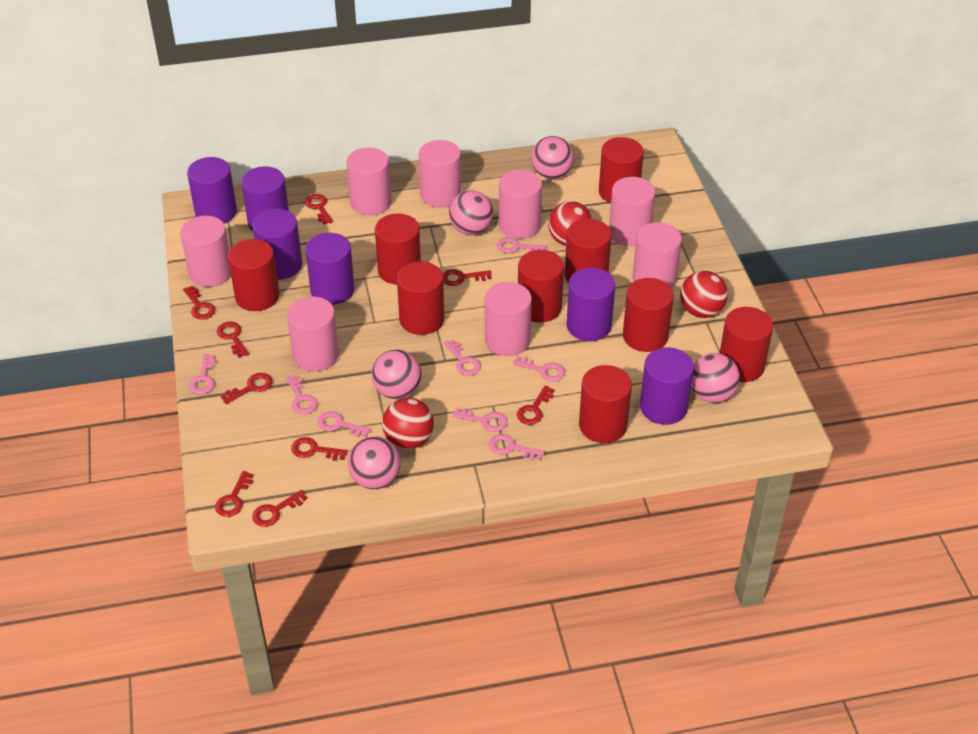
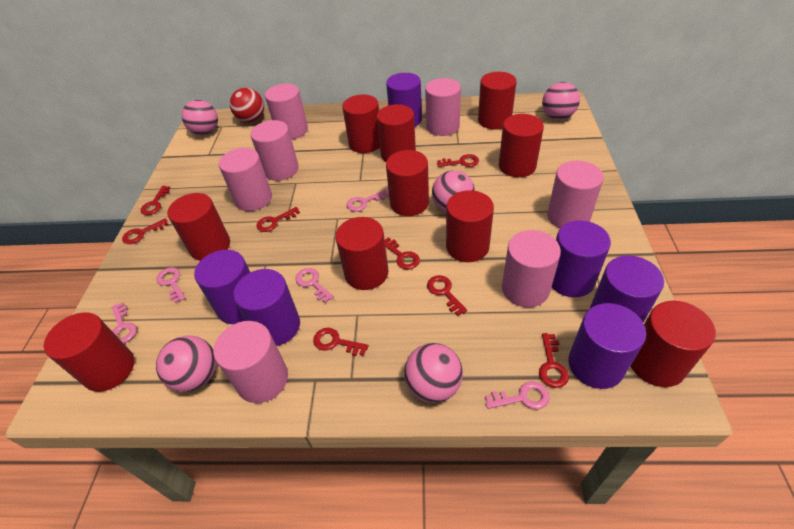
pink cylinder: [180,216,231,287] [287,296,339,371] [346,148,392,216] [419,140,461,208] [485,282,532,356] [499,170,542,239] [609,177,656,246] [633,222,682,289] = 8 -> [213,321,288,403] [219,148,272,211] [250,120,299,181] [265,84,308,139] [425,78,461,136] [502,230,561,307] [547,161,604,228] = 7
pink key: [189,354,216,394] [286,375,318,414] [317,411,371,438] [444,339,481,376] [452,407,507,432] [489,434,545,461] [497,237,546,253] [513,356,565,382] = 8 -> [112,302,137,343] [157,267,185,303] [295,268,334,303] [347,190,389,212] [485,381,550,409] = 5
red ball: [382,398,434,449] [548,201,593,246] [680,271,728,318] = 3 -> [230,88,264,123] = 1
red cylinder: [228,239,280,311] [375,214,421,285] [397,262,444,335] [518,250,564,323] [565,219,612,283] [579,365,632,443] [599,137,644,203] [623,278,674,352] [720,307,773,382] = 9 -> [44,312,134,392] [167,193,230,261] [335,217,388,290] [342,95,380,153] [377,104,416,162] [386,150,429,216] [446,190,494,262] [478,72,517,130] [499,114,544,177] [631,301,716,387] = 10
red key: [183,286,216,320] [215,471,253,517] [217,322,249,358] [221,373,272,404] [252,490,307,527] [291,437,348,461] [305,194,333,224] [443,269,492,286] [517,385,554,425] = 9 -> [122,218,168,244] [140,186,170,215] [256,207,300,232] [313,328,369,356] [385,237,420,270] [427,275,467,316] [437,154,479,167] [539,333,569,388] = 8

